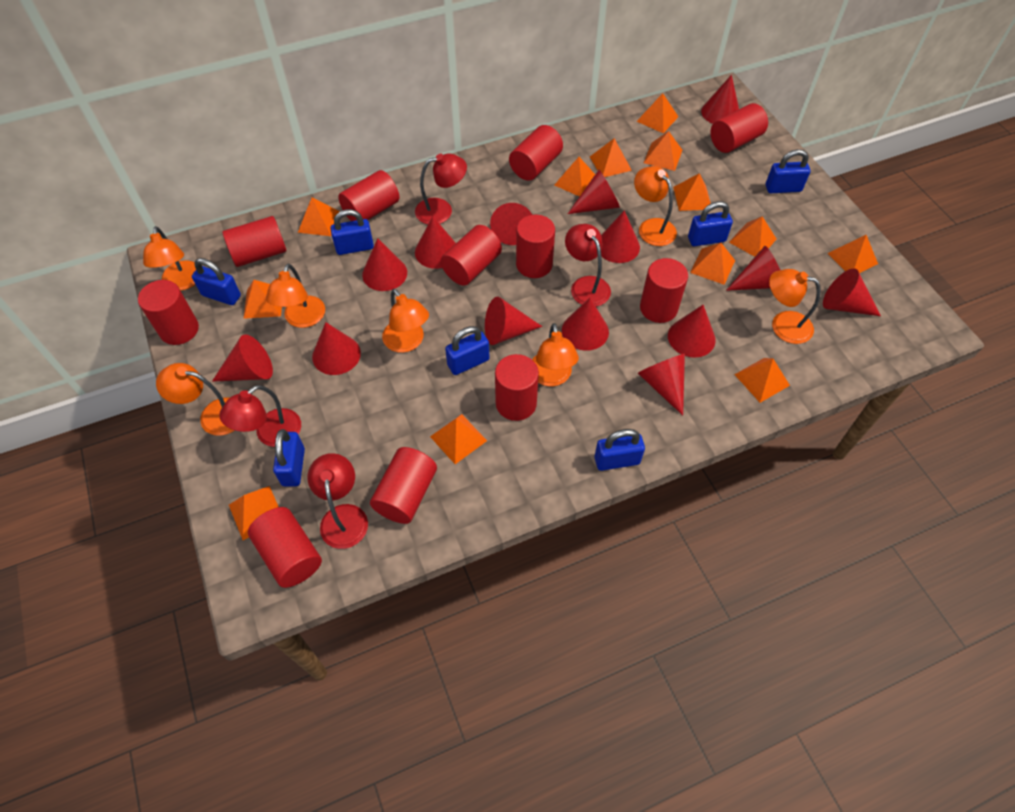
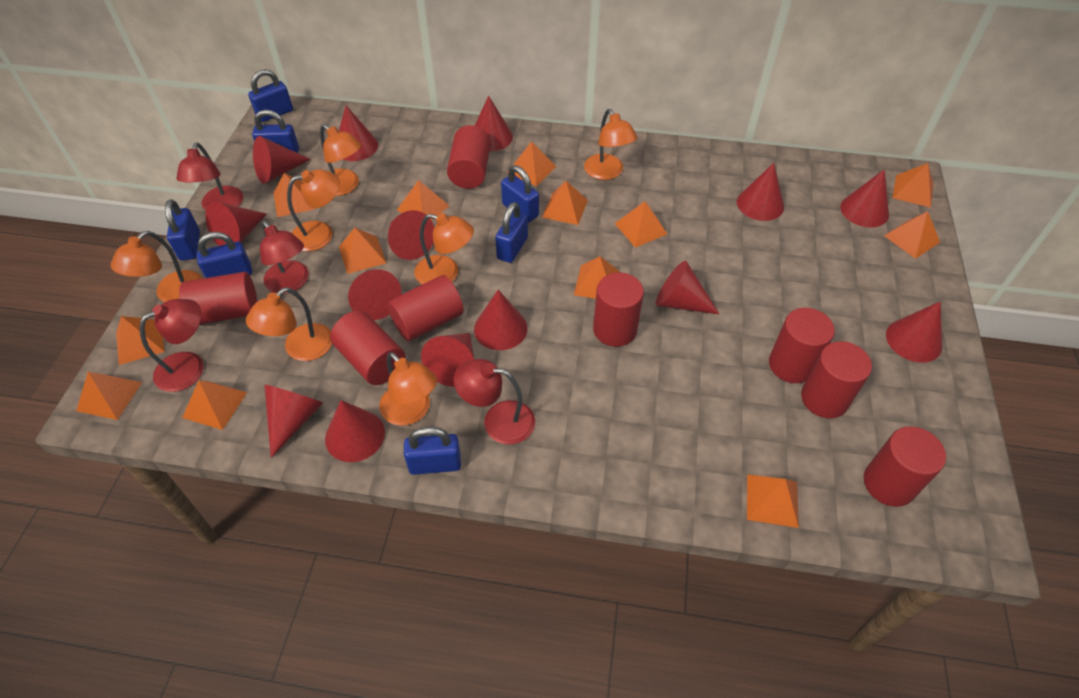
red cylinder: [138,280,199,345] [222,216,286,267] [248,507,322,588] [338,170,399,221] [370,447,437,524] [441,225,502,286] [495,354,539,421] [509,125,563,181] [516,215,555,278] [640,258,688,323] [710,103,768,153] = 11 -> [179,272,257,325] [330,311,405,385] [387,275,464,341] [447,125,491,189] [593,273,644,347] [769,308,835,383] [801,341,872,418] [864,426,946,507] = 8

